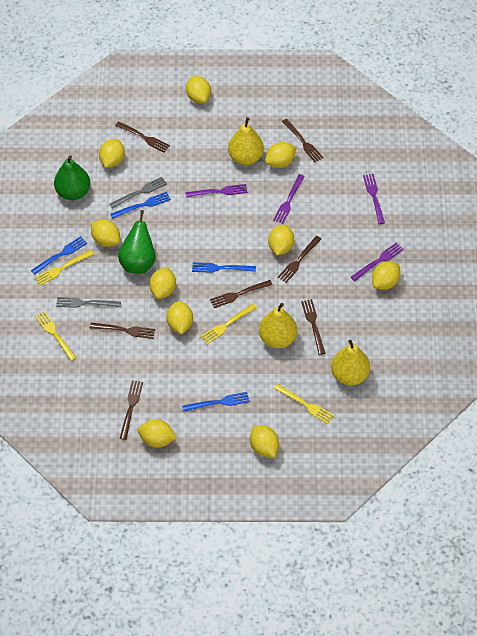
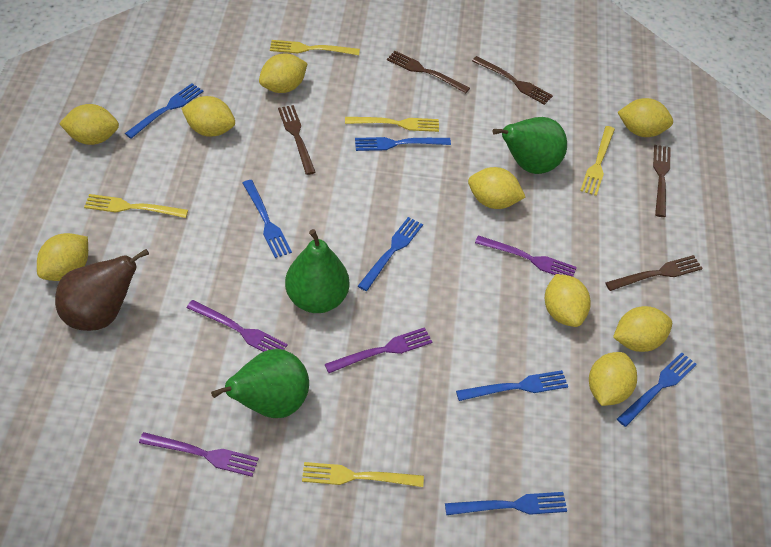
blue fork: [31,236,87,275] [111,192,171,218] [182,392,250,412] [192,262,256,273] = 4 -> [125,83,204,139] [243,180,292,258] [355,137,451,151] [358,217,423,291] [445,492,567,515] [456,370,568,401] [617,352,697,427] = 7
brown fork: [90,323,155,339] [115,121,170,152] [120,381,143,440] [210,280,273,308] [278,236,321,283] [282,119,323,162] [301,299,325,355] = 7 -> [278,105,316,175] [387,51,470,93] [472,56,553,105] [605,255,703,291] [653,145,671,217] = 5
brown pear: none = 0 -> [55,249,149,331] = 1
green pear: [54,155,90,200] [118,210,156,274] = 2 -> [211,349,309,418] [285,229,349,313] [493,117,567,174] = 3
grey fork: [56,297,121,308] [109,177,167,208] = 2 -> none = 0
yellow fork: [35,250,94,286] [35,311,77,361] [200,304,257,344] [273,384,334,424] = 4 -> [84,194,188,218] [270,40,360,55] [302,462,424,487] [345,117,439,132] [580,126,615,196] = 5
yellow lemon: [91,219,120,247] [99,139,125,168] [138,419,177,448] [149,267,176,299] [166,301,193,334] [186,76,211,103] [250,425,279,458] [265,142,296,168] [268,224,294,255] [372,262,400,290] = 10 -> [37,233,88,281] [59,104,119,145] [181,96,235,137] [259,54,308,93] [468,167,525,209] [545,274,591,327] [589,352,637,406] [613,306,672,352] [617,98,673,137] = 9
yellow pear: [228,117,264,165] [259,303,297,348] [331,340,370,385] = 3 -> none = 0

